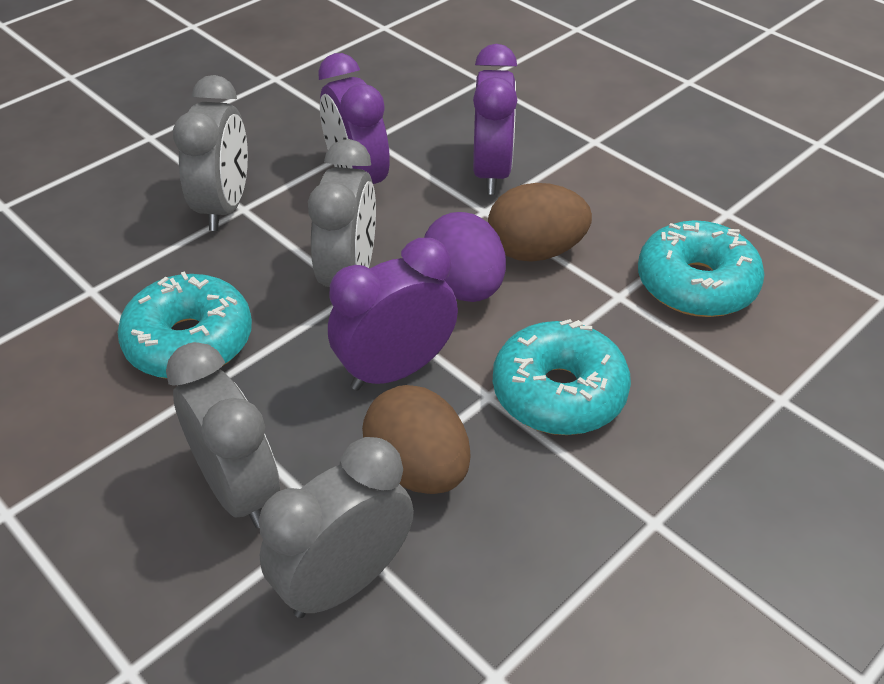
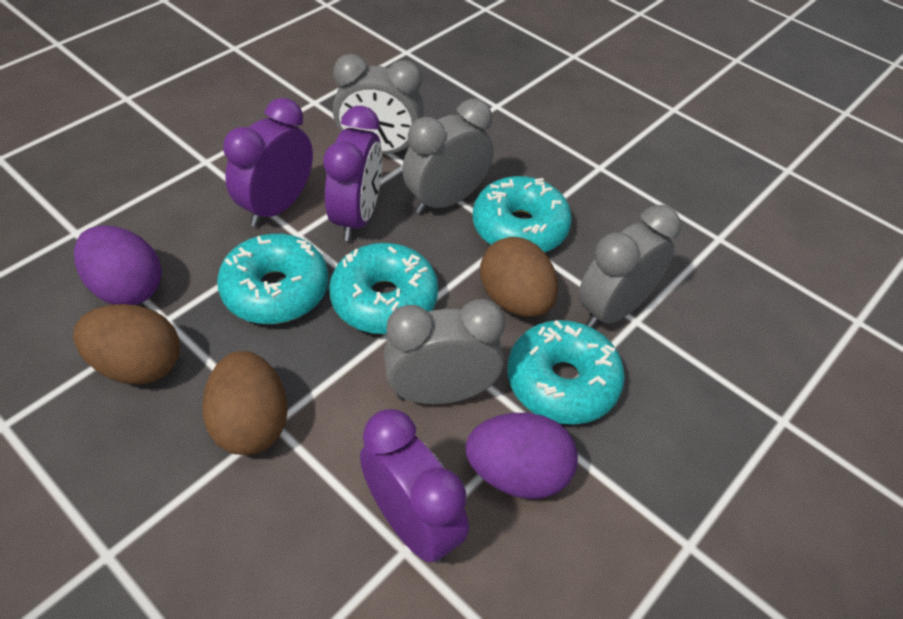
brown egg: [362,385,471,494] [488,183,592,262] = 2 -> [73,304,180,384] [202,351,288,455] [480,237,558,317] = 3
purple egg: [424,212,506,302] = 1 -> [74,225,162,305] [466,413,578,499] = 2
turquoise donut: [118,271,252,378] [493,319,631,435] [638,220,765,317] = 3 -> [217,234,329,324] [329,243,438,334] [473,176,572,253] [507,320,625,424] = 4

